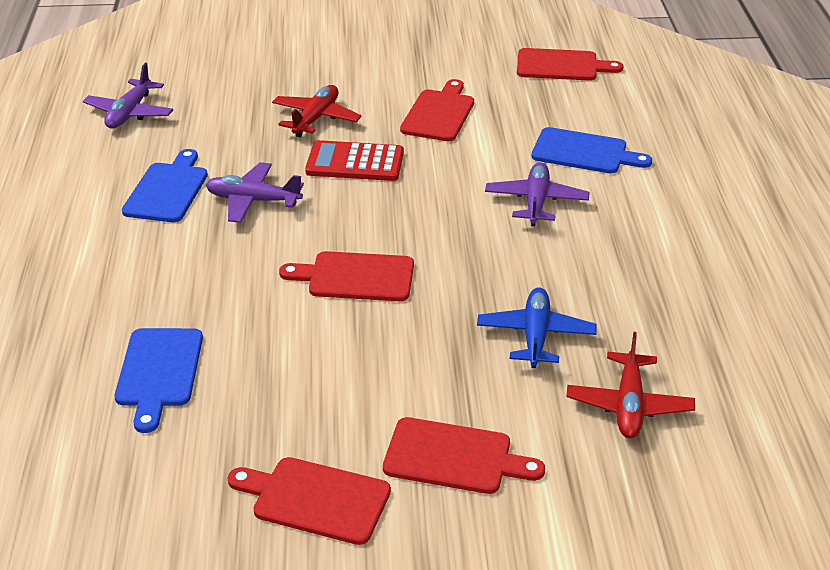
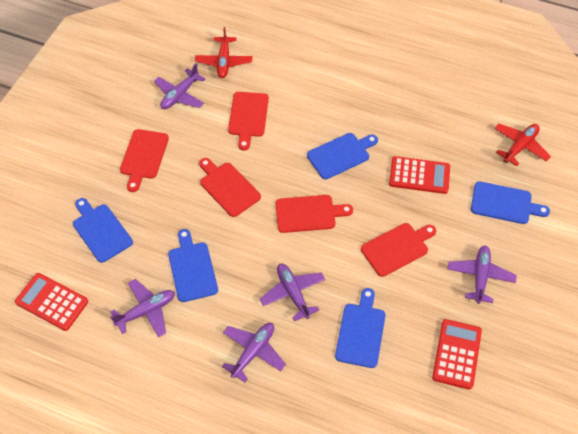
blue cutting board: [115,328,203,433] [122,149,208,222] [531,127,652,174] = 3 -> [73,198,133,263] [168,229,218,302] [307,133,378,179] [335,288,386,368] [471,181,550,224] = 5
blue plane: [477,287,597,368] = 1 -> none = 0
purple plane: [83,63,173,128] [206,162,304,223] [485,162,590,226] = 3 -> [110,279,175,338] [154,63,205,109] [222,323,286,382] [260,264,325,321] [448,246,517,304] = 5
red calculator: [305,140,404,181] = 1 -> [15,273,88,331] [389,156,450,194] [432,319,482,390] = 3

